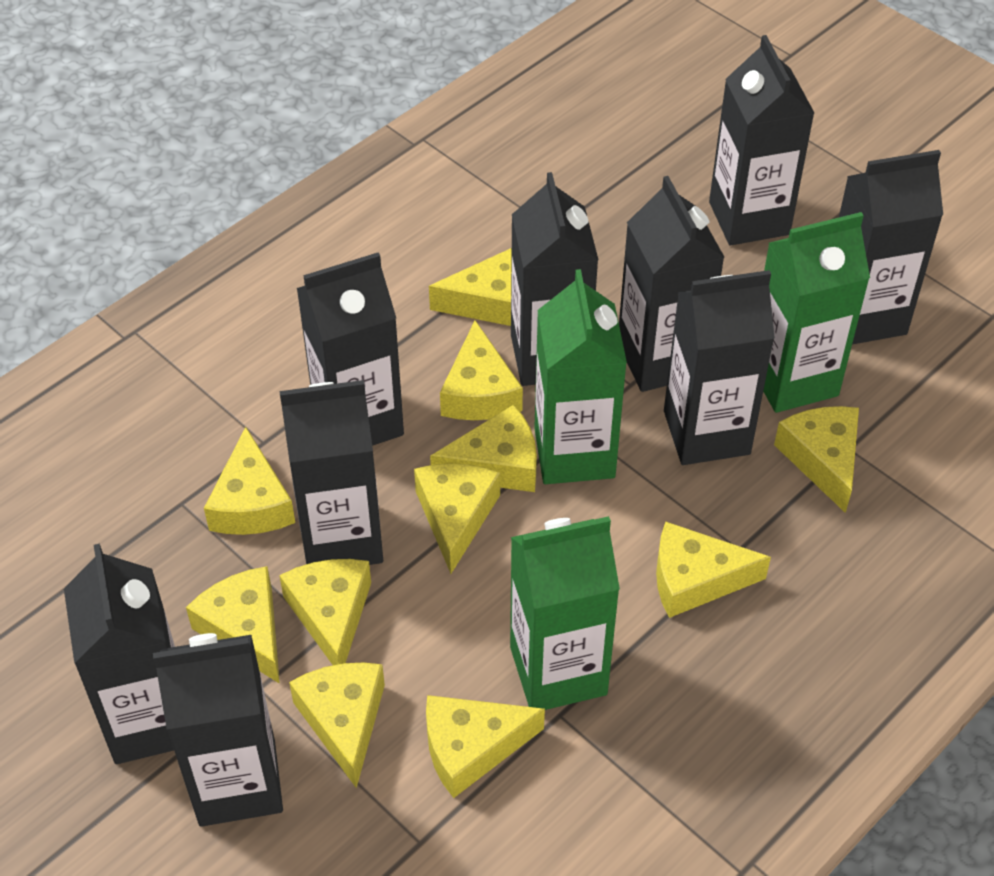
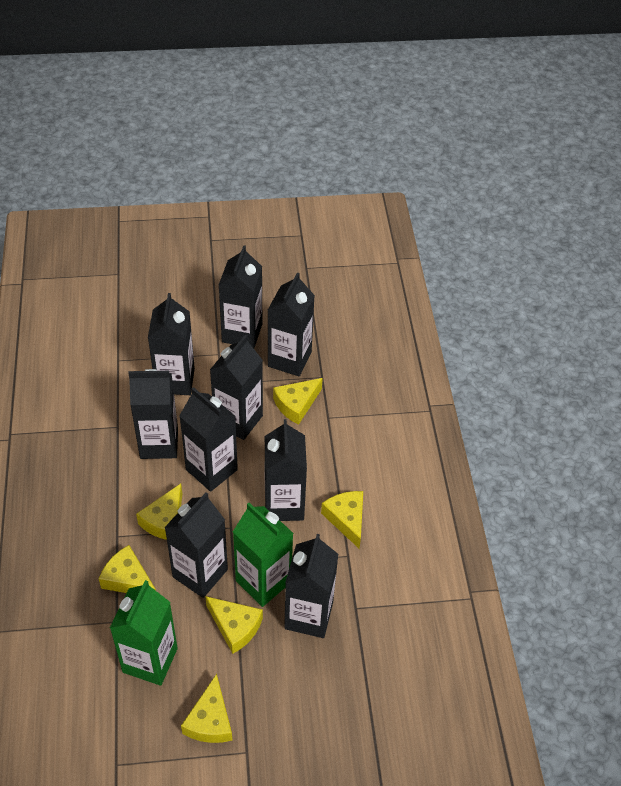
green carton: [510,516,620,710] [534,269,627,484] [763,212,870,413] = 3 -> [110,580,178,686] [233,503,293,607] = 2
yellow cheese: [186,566,280,684] [204,427,295,535] [279,559,371,665] [289,663,385,788] [414,463,500,574] [426,695,545,798] [429,248,512,326] [430,405,537,492] [440,320,523,420] [656,522,771,618] [774,406,859,513] = 11 -> [99,545,156,593] [136,484,182,540] [181,674,232,743] [205,596,263,654] [273,378,323,425] [321,491,363,548] = 6

